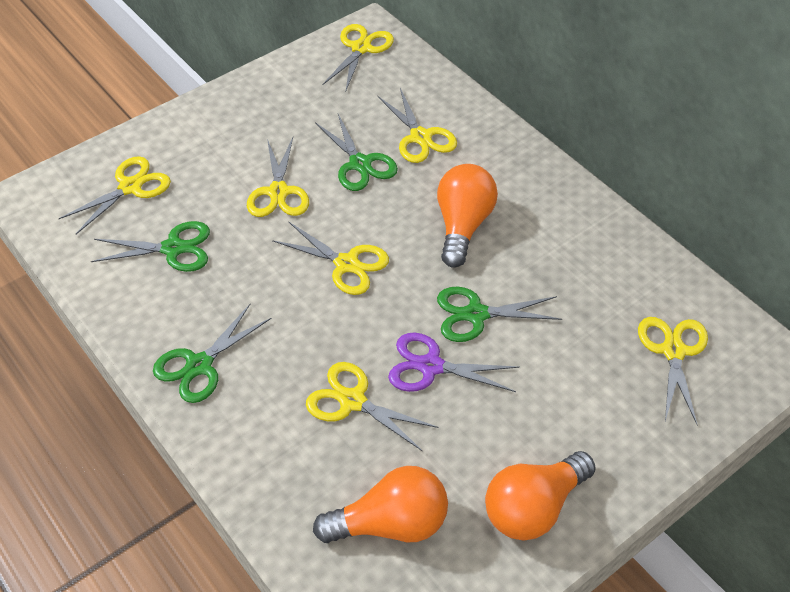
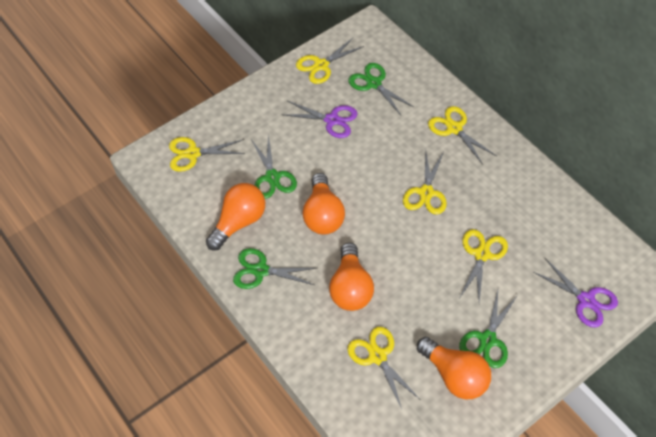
orange light bulb: [313,466,448,543] [437,164,498,268] [485,451,596,541] = 3 -> [206,183,265,250] [303,173,345,234] [329,243,374,311] [417,337,491,399] = 4
purple scissors: [388,332,520,392] = 1 -> [283,101,358,138] [533,258,618,327] = 2
yellow scissors: [58,156,171,234] [247,137,309,217] [272,221,389,295] [306,362,439,452] [323,24,394,90] [377,88,457,163] [638,317,708,424] = 7 -> [169,137,245,172] [296,38,364,84] [347,327,420,409] [403,150,447,214] [428,106,496,165] [460,229,508,302] = 6

